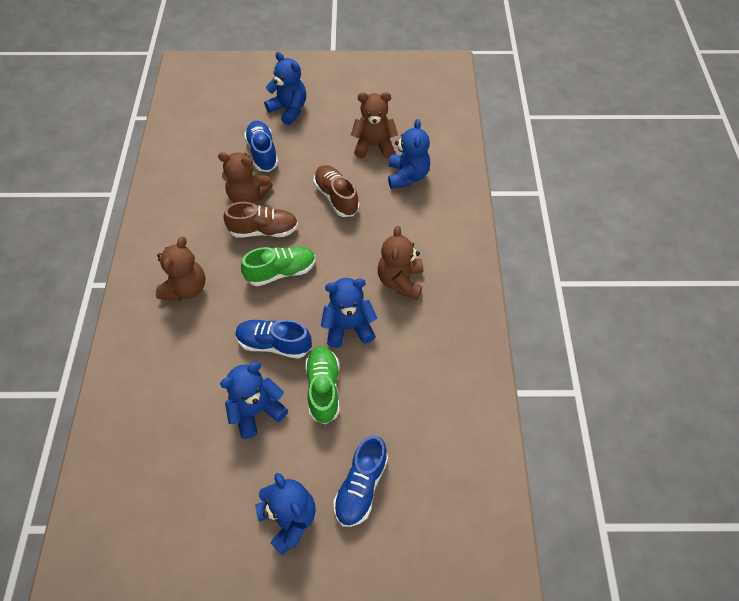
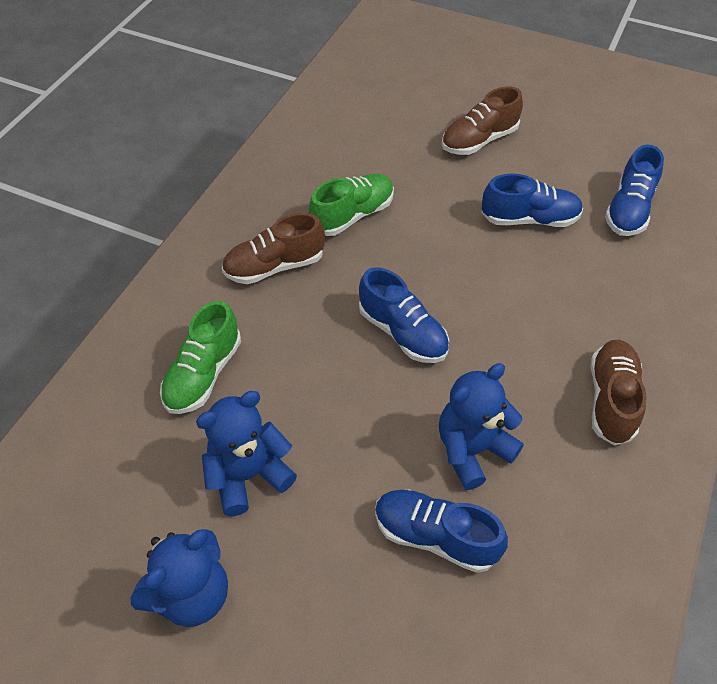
blue shoe: [235,320,312,359] [244,121,278,172] [333,435,388,527] = 3 -> [359,267,449,363] [375,490,508,573] [481,174,583,227] [605,144,664,236] = 4
blue teddy bear: [220,362,288,439] [255,473,316,555] [264,52,306,125] [321,278,377,348] [388,119,430,189] = 5 -> [130,529,228,627] [196,391,297,516] [439,363,524,490] = 3
brown shoe: [223,202,298,237] [313,165,359,217] = 2 -> [222,213,325,284] [442,86,523,155] [590,340,647,446] = 3
brown teddy bear: [156,237,205,301] [218,152,273,204] [351,92,398,159] [378,226,423,300] = 4 -> none = 0

